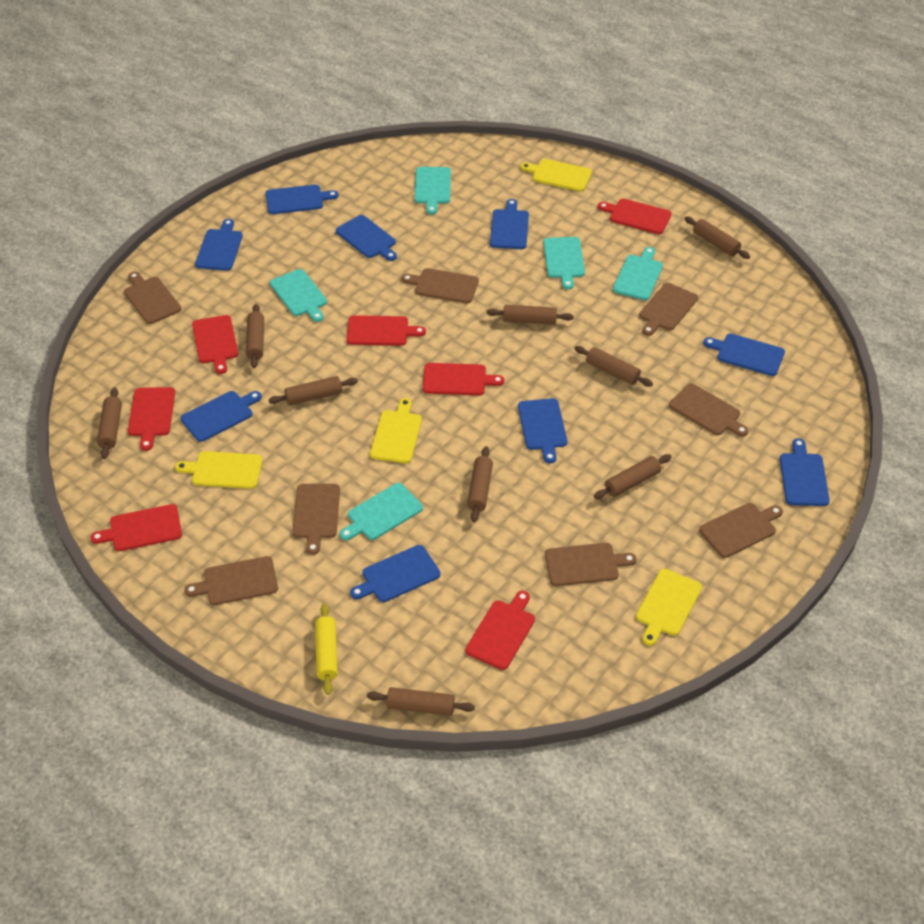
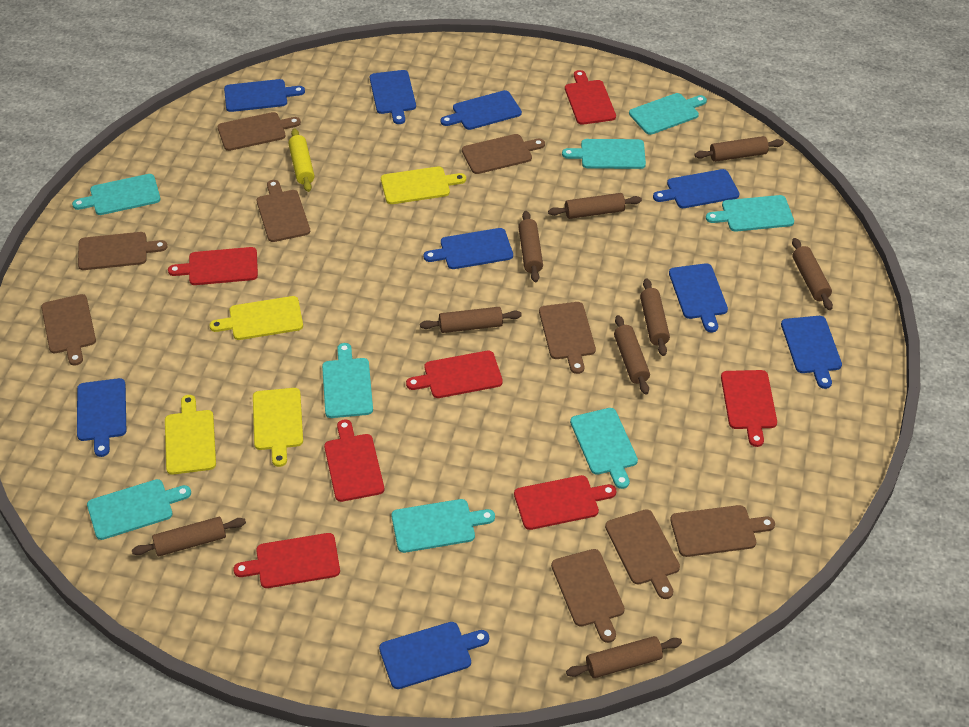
brown cutting board: [124,272,182,324] [184,556,278,605] [292,484,340,555] [401,268,479,303] [545,543,637,586] [639,283,698,336] [669,383,749,437] [699,503,783,558] = 8 -> [41,294,96,366] [78,232,168,270] [218,112,301,151] [256,180,310,242] [462,134,545,174] [539,302,596,374] [551,549,625,643] [605,509,680,599] [670,505,775,557] = 9
turquoise cutting board: [270,269,327,322] [340,483,423,540] [414,167,451,215] [543,237,585,290] [613,247,663,300] = 5 -> [72,174,160,215] [87,479,191,540] [322,343,373,418] [392,499,495,553] [562,139,646,169] [570,408,638,489] [629,93,707,135] [706,195,794,232] = 8

